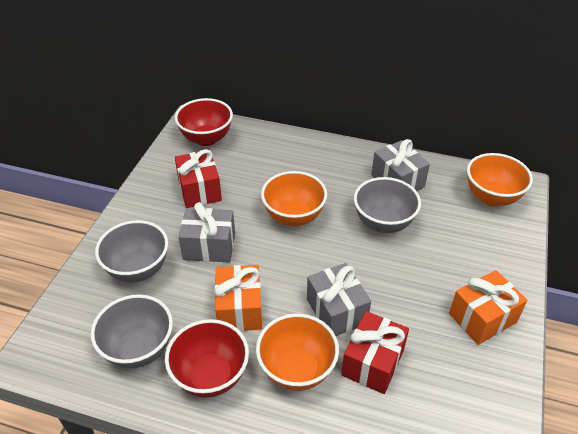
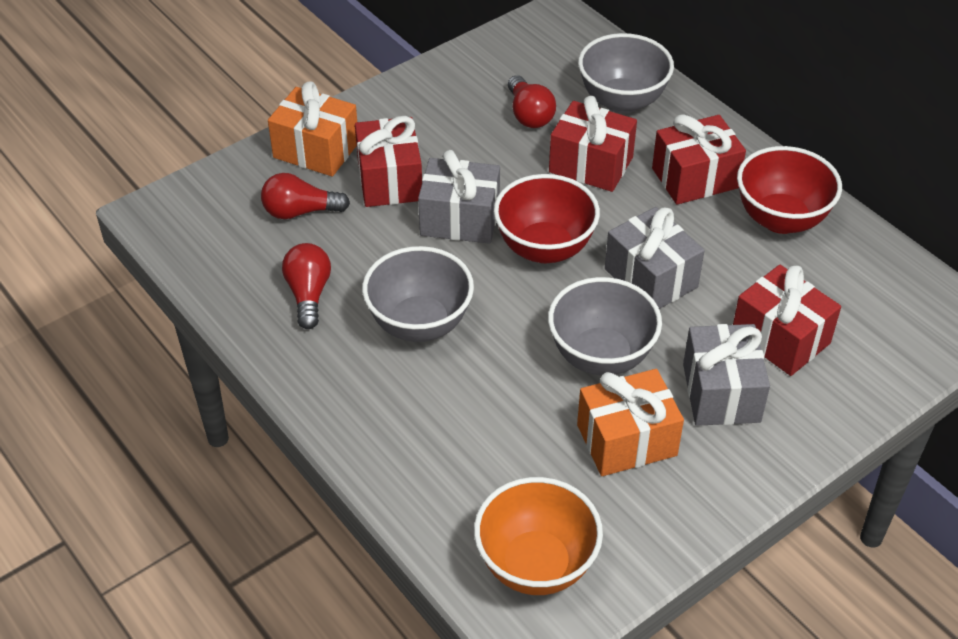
orange bowl: [256,314,339,391] [261,171,327,226] [467,153,533,206] = 3 -> [474,477,603,595] = 1
red gift: [175,149,222,208] [341,311,409,394] = 2 -> [355,116,422,207] [549,96,637,192] [652,114,746,205] [733,265,841,376] = 4
red light bulb: none = 0 -> [261,173,350,219] [282,243,331,329] [508,75,556,128] = 3

